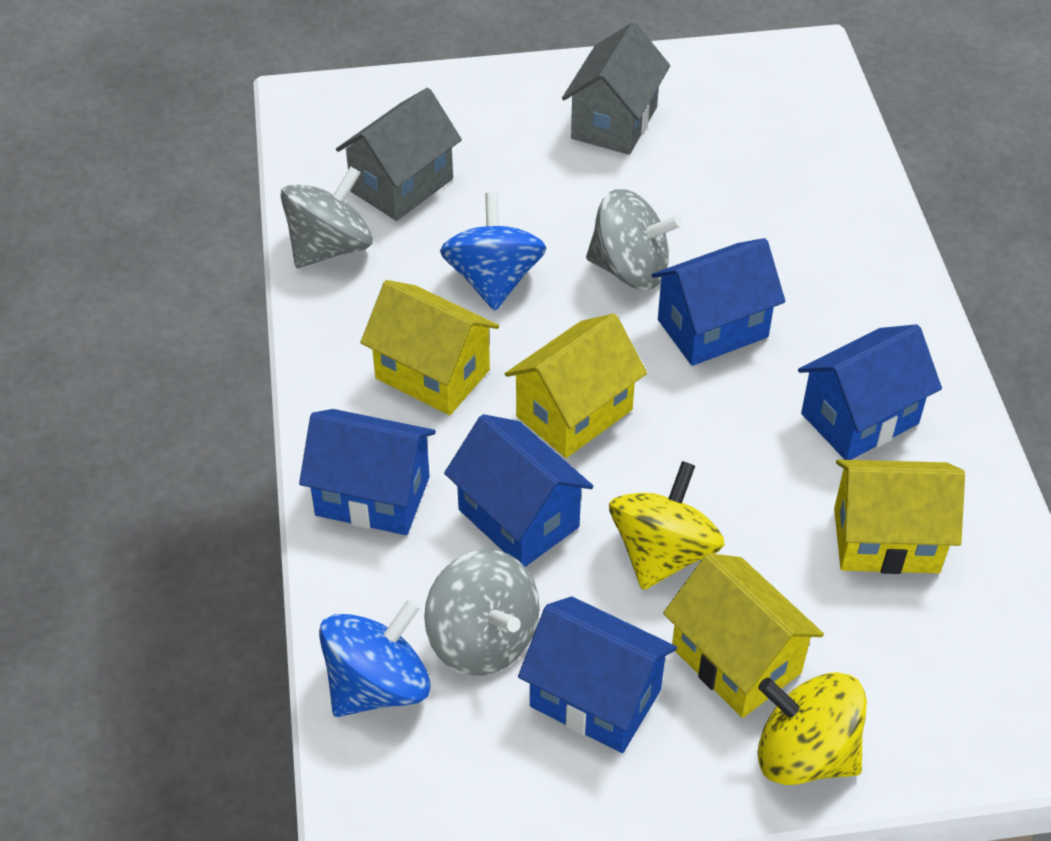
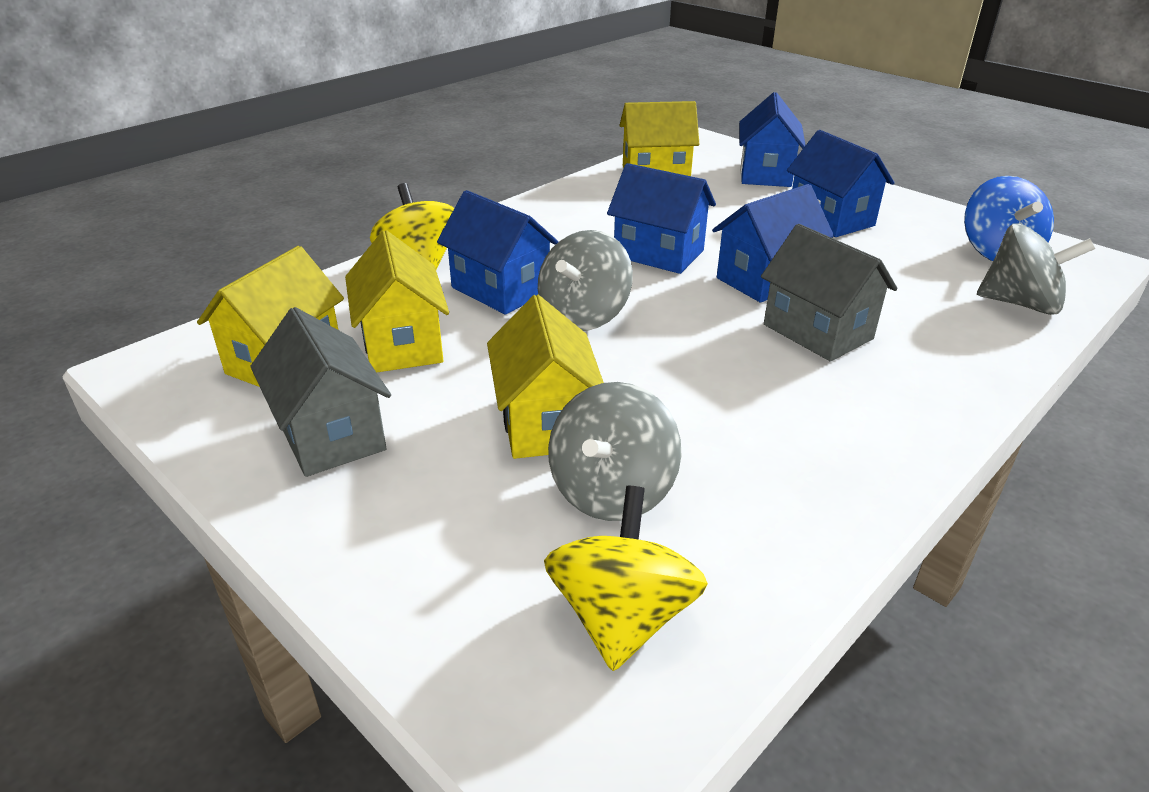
blue spinning top: [319,599,431,717] [440,192,546,311] = 2 -> [964,176,1054,261] = 1

